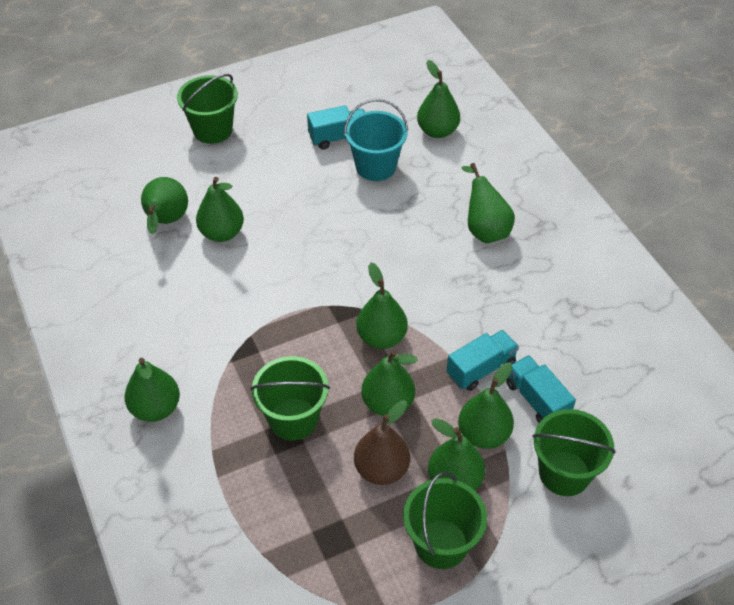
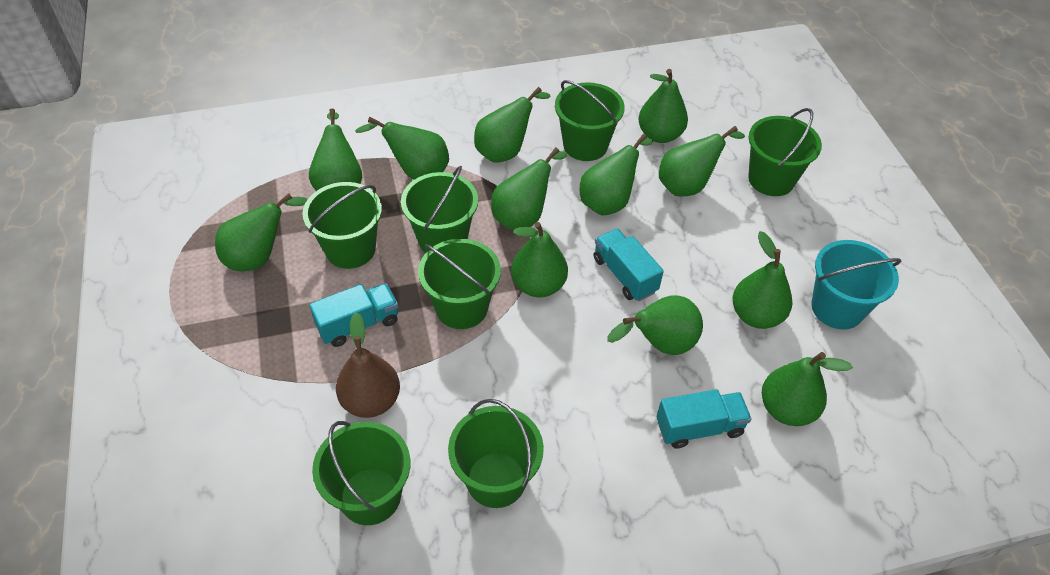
green bucket: [177,74,238,144] [251,356,330,441] [403,472,487,569] [532,409,616,496] = 4 -> [302,182,382,269] [312,421,411,525] [401,166,478,253] [418,239,501,329] [448,399,544,508] [555,80,625,161] [748,108,822,196] = 7
green pear: [124,358,180,422] [141,177,188,234] [196,177,244,242] [356,262,408,349] [361,350,418,416] [417,60,460,138] [428,418,485,491] [458,362,514,449] [461,163,515,243] = 9 -> [215,193,308,271] [309,109,362,191] [355,117,449,180] [474,87,551,163] [491,147,567,231] [511,222,568,297] [580,134,653,216] [607,295,703,355] [638,69,688,143] [659,126,745,197] [733,231,792,329] [762,352,853,426] = 12

